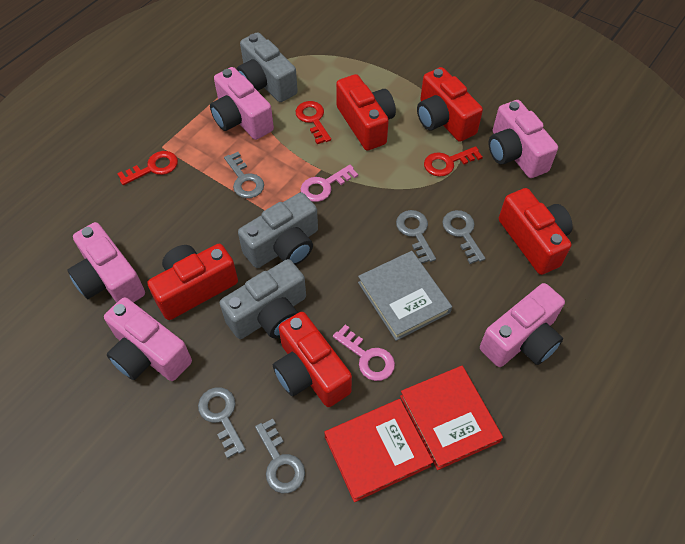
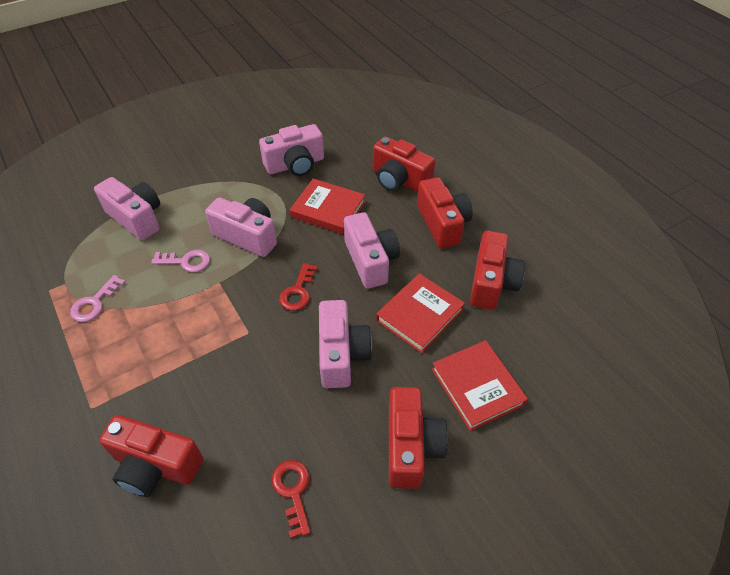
grey book: [358,251,452,341] = 1 -> none = 0
grey camera: [220,259,306,339] [236,32,298,102] [238,192,318,268] = 3 -> none = 0
grey key: [198,387,246,459] [224,152,264,198] [255,418,305,493] [396,210,436,263] [442,210,486,264] = 5 -> none = 0
red book: [324,399,433,502] [400,366,503,470] = 2 -> [290,179,365,235] [376,273,465,353] [432,340,528,431] = 3
red key: [117,151,178,185] [295,101,331,144] [424,146,483,177] = 3 -> [272,460,311,539] [279,263,318,311] = 2

